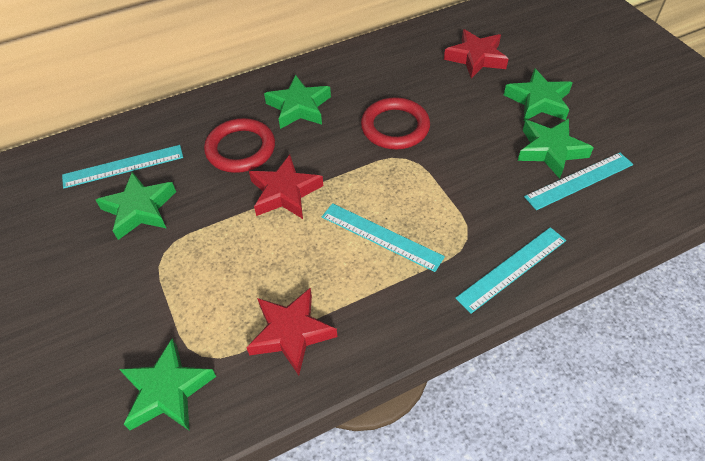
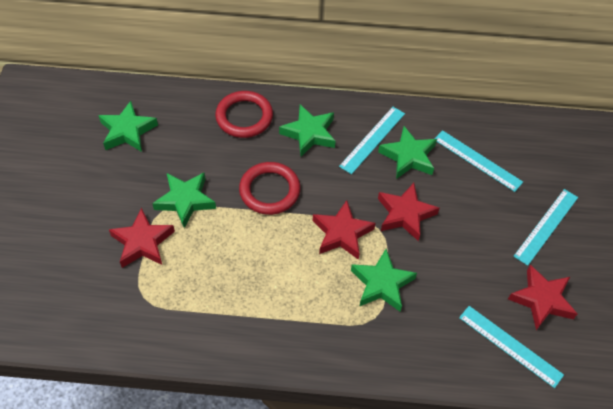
red star: [246,288,337,375] [249,155,323,219] [444,29,508,78] = 3 -> [109,208,175,268] [313,200,376,260] [378,183,439,241] [508,265,577,330] = 4

